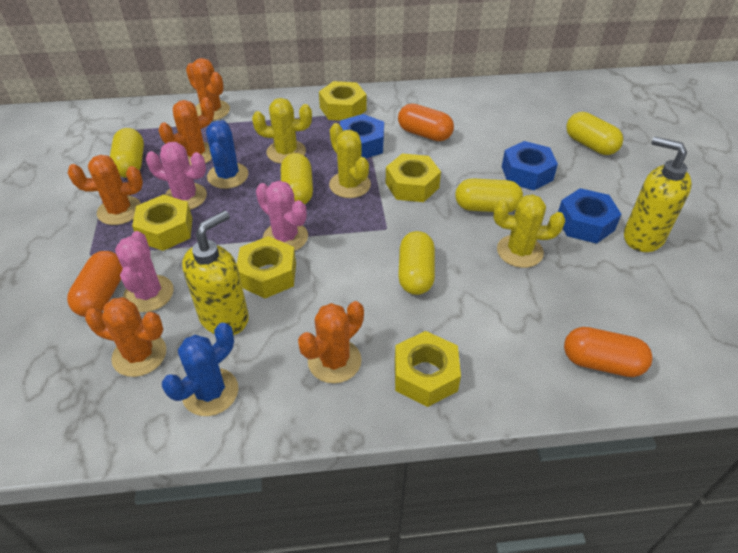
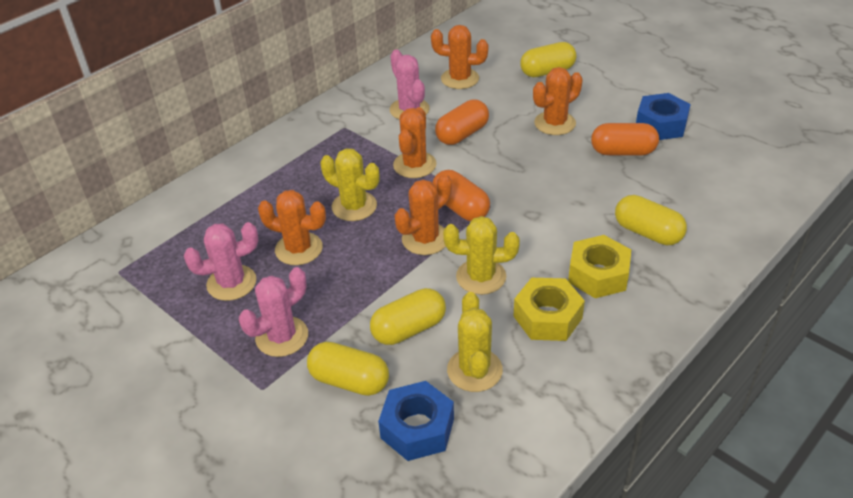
blue cactus: [162,323,238,416] [206,120,248,189] = 2 -> none = 0
blue nut: [340,114,384,159] [502,141,558,190] [558,188,621,244] = 3 -> [378,381,454,461] [636,93,691,140] = 2
yellow capsule: [110,128,144,178] [281,153,313,204] [398,231,435,295] [455,178,523,212] [566,112,623,155] = 5 -> [307,342,389,396] [370,288,446,345] [520,42,576,77] [615,195,687,245] = 4
yellow nut: [132,194,193,251] [237,236,296,298] [319,81,367,121] [386,153,441,202] [395,331,461,407] = 5 -> [513,278,585,341] [568,235,631,298] = 2
yellow soap dispenser: [182,210,249,335] [624,136,692,252] = 2 -> none = 0

